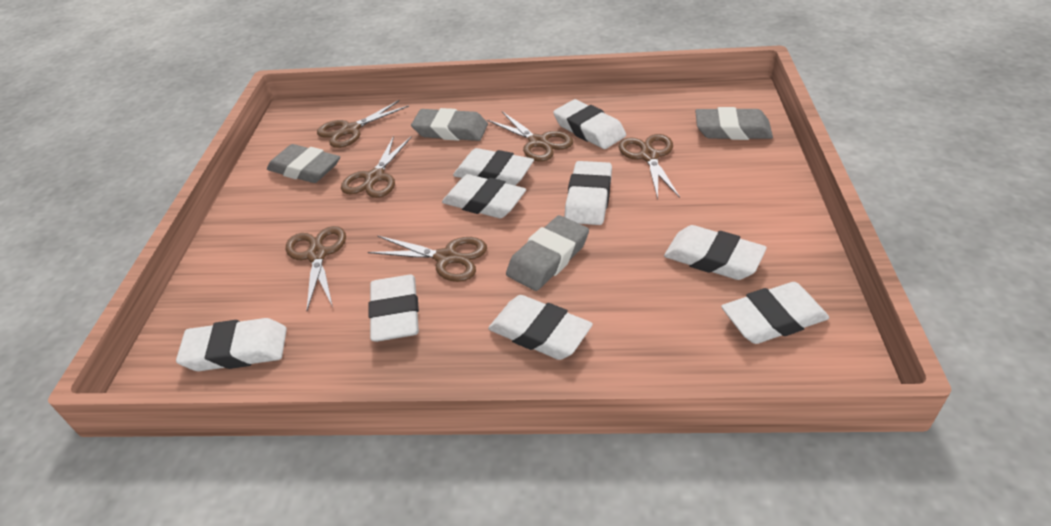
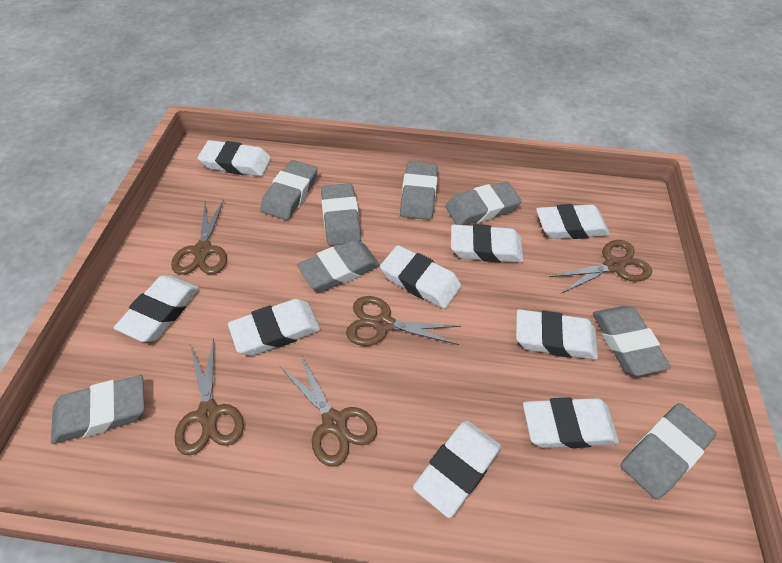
brown scissors: [286,226,346,311] [317,100,409,148] [341,136,411,198] [368,236,487,282] [487,111,573,162] [619,134,680,199] = 6 -> [171,199,227,275] [174,338,244,455] [280,354,377,467] [346,296,461,346] [550,240,652,293] = 5
grey eraser: [267,144,340,183] [411,108,488,141] [506,215,589,291] [695,107,773,140] = 4 -> [51,375,145,444] [260,160,318,220] [297,240,380,292] [321,183,361,246] [400,161,438,220] [445,182,522,225] [593,306,671,376] [620,403,716,499] = 8

